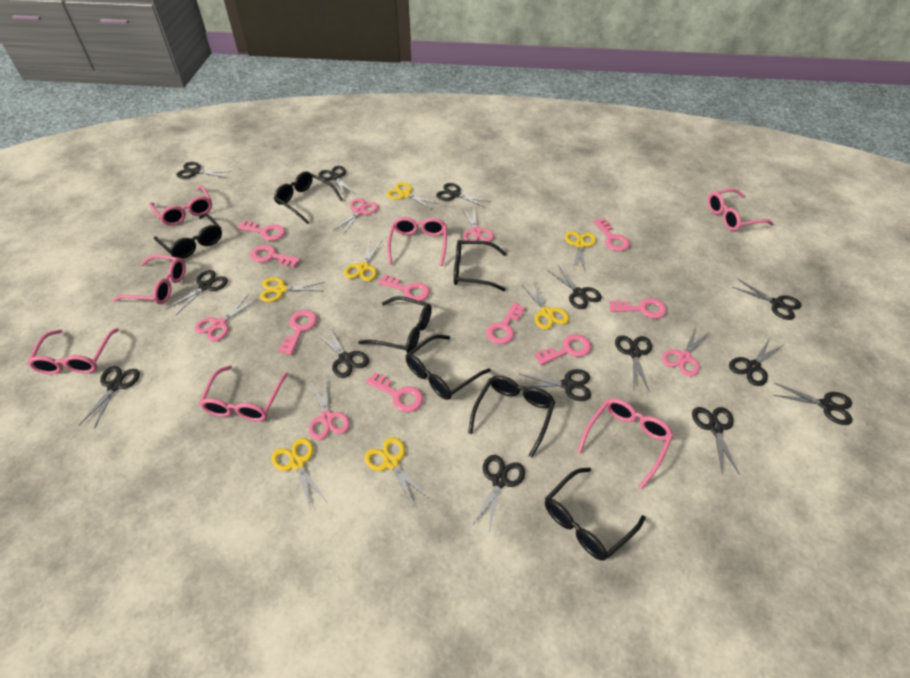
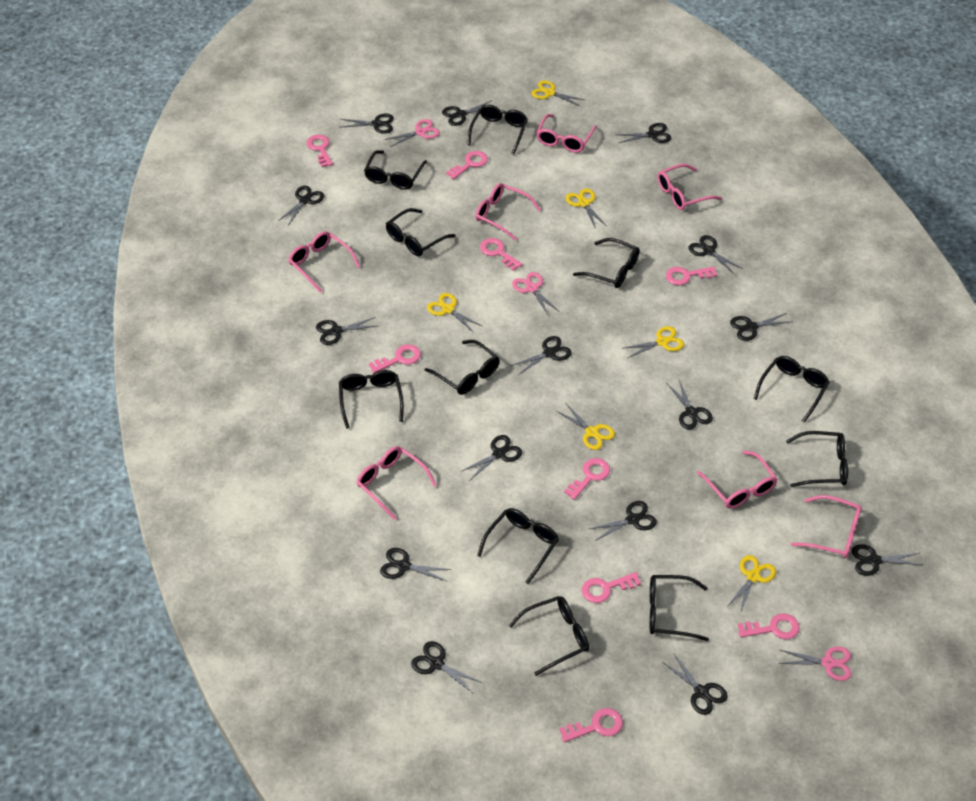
black glasses: [154,213,222,259] [274,171,343,224] [358,296,432,353] [406,335,491,400] [454,240,507,291] [468,375,555,458] [545,468,646,561] = 7 -> [339,370,404,429] [364,150,427,190] [386,208,455,257] [425,340,499,395] [467,105,528,155] [477,508,559,584] [509,596,589,676] [573,238,639,288] [650,575,709,641] [754,356,830,423] [786,431,848,487] = 11
black scissors: [79,366,140,429] [166,270,228,315] [176,162,231,179] [316,328,369,378] [319,166,355,196] [436,183,491,207] [472,455,525,531] [520,369,591,401] [547,265,602,309] [615,335,652,392] [692,407,740,475] [729,338,783,386] [732,279,802,320] [773,382,852,425] = 14 -> [278,186,324,226] [316,317,377,345] [339,114,394,134] [380,548,451,581] [411,641,482,692] [442,100,492,126] [460,435,522,481] [511,336,572,375] [590,501,657,541] [616,123,671,143] [662,653,728,715] [667,380,713,430] [688,235,743,275] [730,313,793,341] [852,544,922,576] = 15
pink scissors: [195,294,258,342] [309,378,350,440] [333,198,379,235] [462,208,494,242] [662,325,710,377] = 5 -> [384,119,440,147] [512,272,560,315] [779,646,851,681] = 3
yellow scissors: [260,277,325,302] [271,438,326,510] [344,241,382,281] [364,437,429,507] [386,182,439,209] [522,282,569,330] [565,231,596,273] = 7 -> [427,293,482,333] [531,80,584,106] [557,404,615,450] [566,189,607,229] [621,326,684,358] [726,555,776,614] = 6

